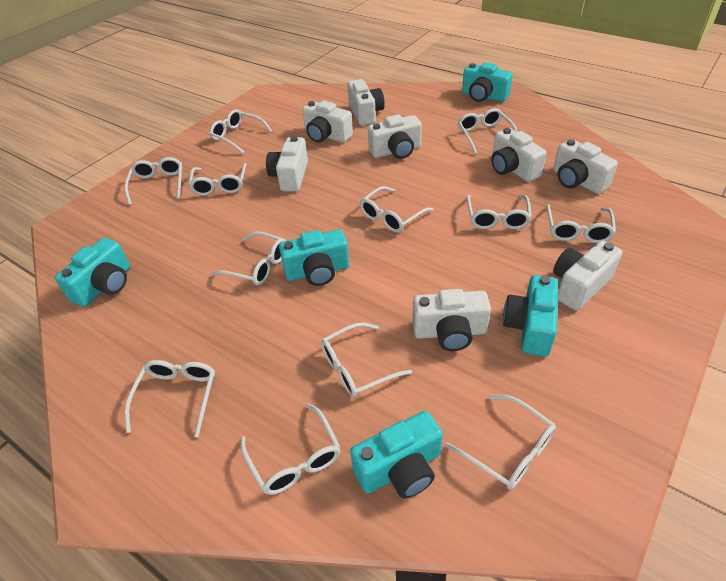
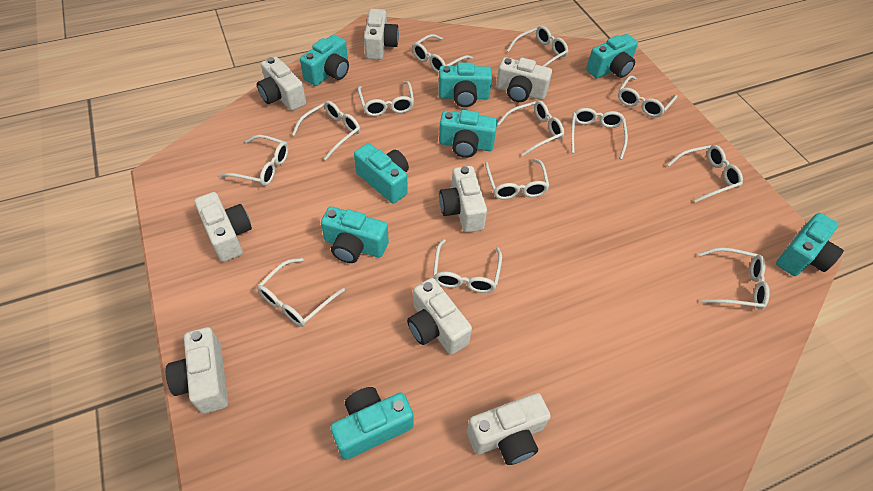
turquoise camera: [55,238,130,307] [279,230,349,286] [350,411,443,499] [462,62,513,102] [503,275,558,357] = 5 -> [300,34,349,86] [321,206,389,263] [330,387,413,460] [354,143,409,203] [438,62,492,107] [439,110,497,158] [586,34,638,78] [776,213,844,276] = 8
white glasses: [125,157,183,205] [125,360,215,437] [188,163,247,196] [209,109,273,154] [211,231,286,285] [240,403,341,495] [321,322,412,398] [360,186,434,233] [446,395,556,490] [458,108,518,154] [466,195,532,229] [546,204,616,243] = 12 -> [220,135,289,186] [257,258,345,327] [292,101,360,160] [358,81,414,116] [412,34,473,73] [433,239,502,293] [485,158,550,199] [497,100,564,156] [507,26,569,67] [571,108,628,160] [618,75,677,117] [667,145,743,203] [698,248,770,310] = 13

